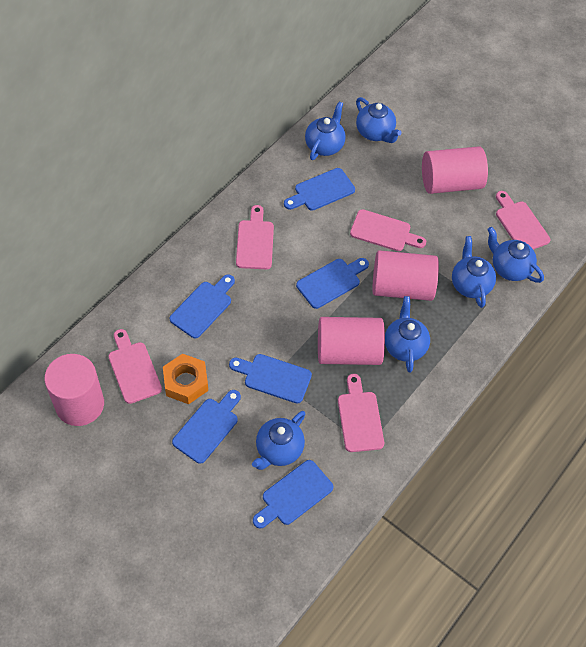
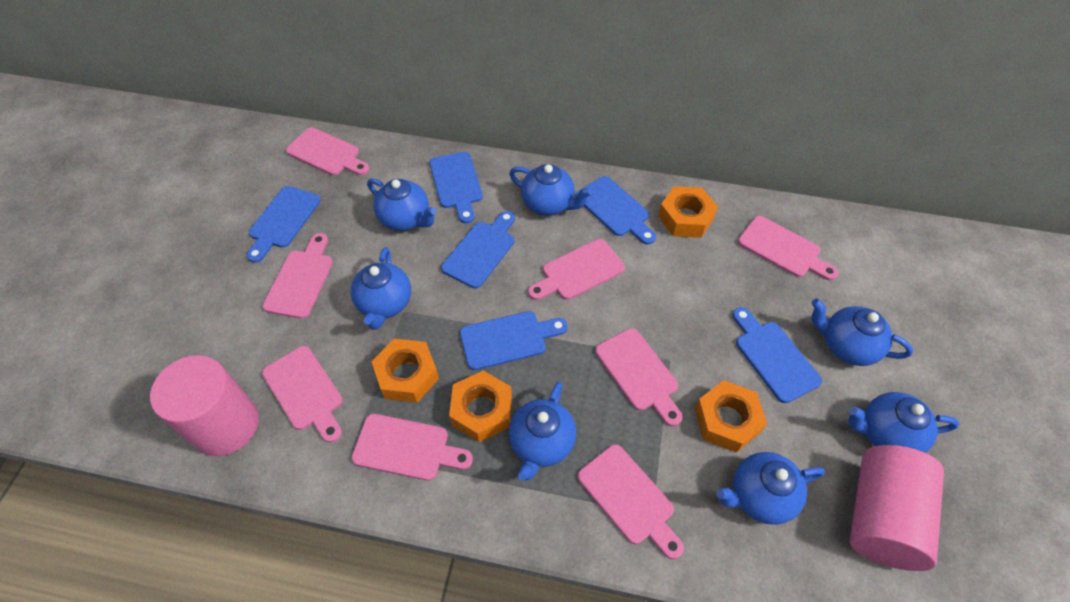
blue teapot: [252,411,305,470] [305,102,346,160] [356,97,402,143] [385,296,430,373] [452,236,496,308] [487,227,544,283] = 6 -> [351,247,411,330] [367,178,437,231] [509,164,593,216] [509,382,576,481] [717,452,825,525] [811,299,913,366] [848,392,959,453] = 7
orange nut: [163,354,208,404] = 1 -> [371,339,439,403] [449,371,512,442] [658,186,718,238] [695,380,767,453] = 4
pink cutting board: [108,329,162,404] [236,205,274,269] [338,374,384,452] [350,209,426,251] [496,191,550,250] = 5 -> [262,346,343,443] [263,233,333,319] [286,127,369,175] [351,414,473,481] [528,239,625,300] [578,444,684,559] [595,328,682,427] [738,216,839,281] = 8
pink cylinder: [44,354,104,426] [318,317,385,365] [372,250,439,301] [422,146,488,194] = 4 -> [150,355,259,456] [850,445,944,571] = 2

